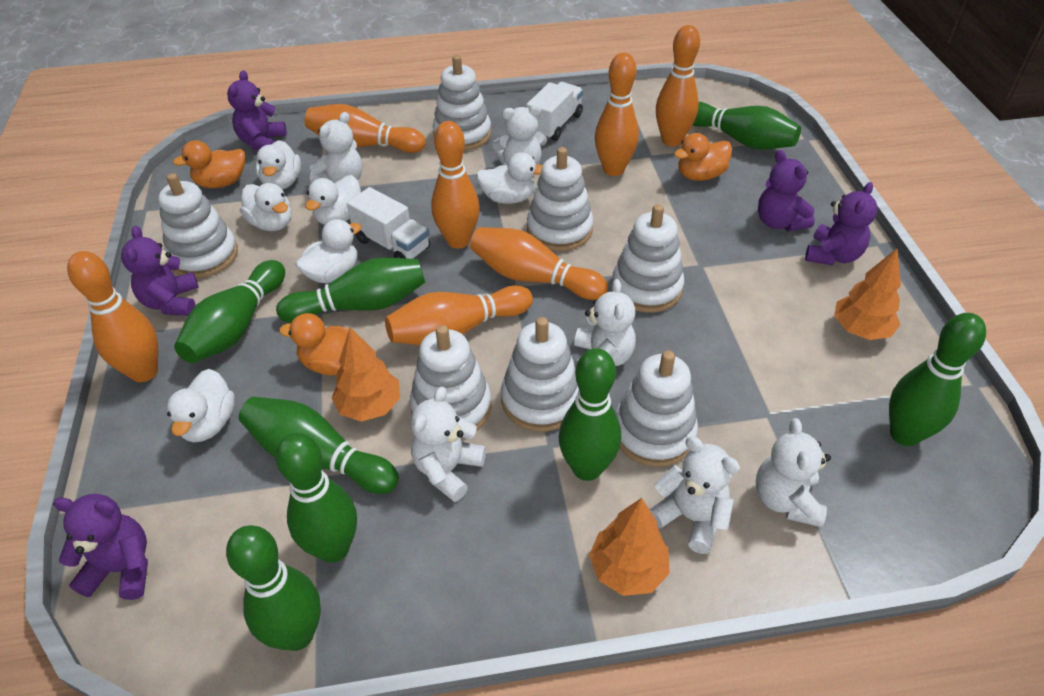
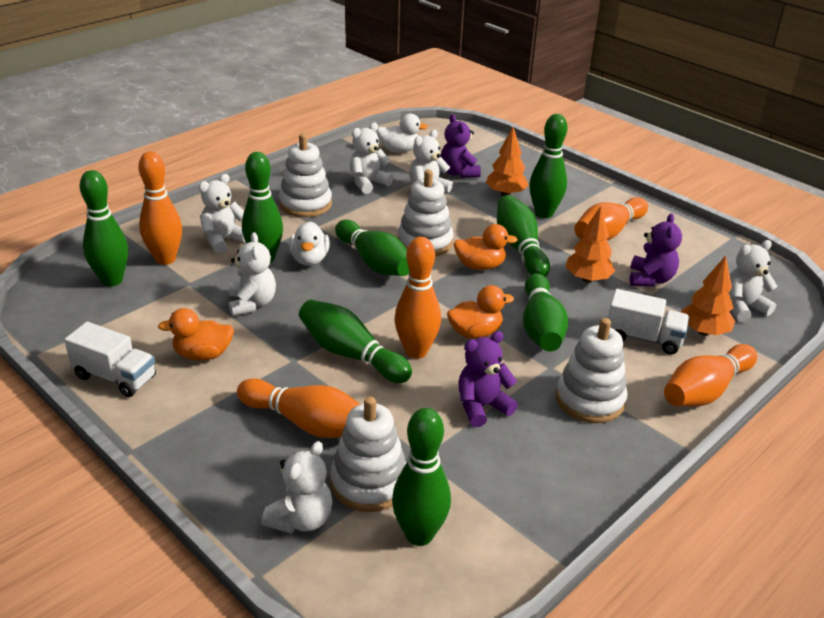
orange bowling pin: [67,251,158,382] [305,104,426,153] [385,285,533,345] [431,121,480,249] [470,227,608,300] [595,53,639,176] [656,25,700,147] = 7 -> [138,152,182,265] [237,378,360,438] [394,237,441,359] [574,197,648,240] [664,344,757,407] = 5
purple teddy bear: [53,494,148,600] [121,226,199,316] [227,70,287,151] [758,150,815,231] [805,182,878,265] = 5 -> [441,114,481,178] [458,331,518,427] [630,213,682,287] = 3
white duck: [167,369,235,442] [240,183,291,231] [256,140,301,190] [295,219,361,283] [305,175,361,225] [476,152,543,204] = 6 -> [289,221,330,266] [377,114,428,152] = 2
white stacking toy: [158,173,238,278] [410,325,492,438] [433,55,491,151] [501,317,579,432] [527,147,593,251] [612,204,684,313] [615,350,698,467] = 7 -> [279,134,332,217] [330,396,406,512] [398,169,454,257] [556,318,627,423] = 4

